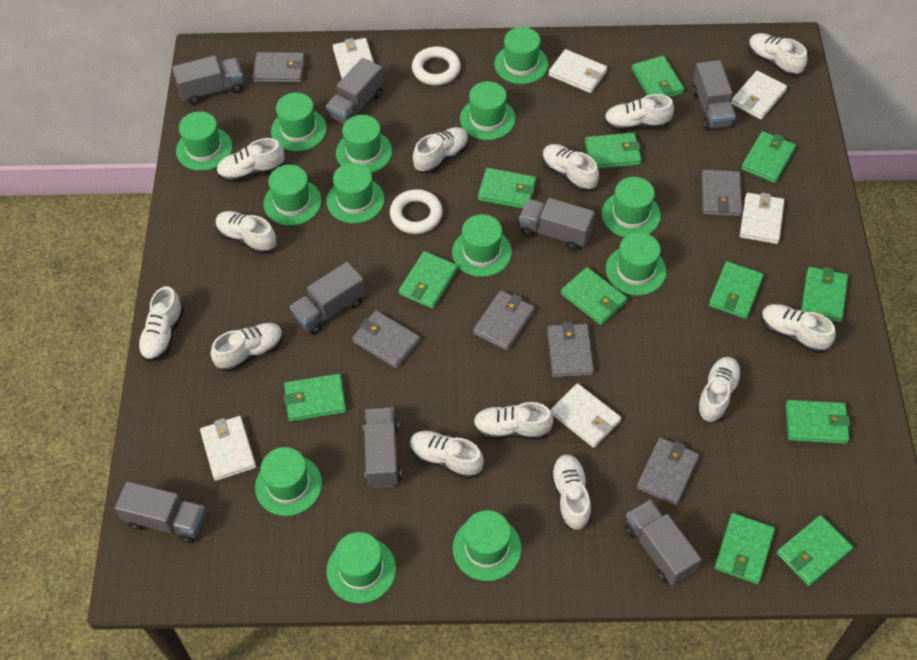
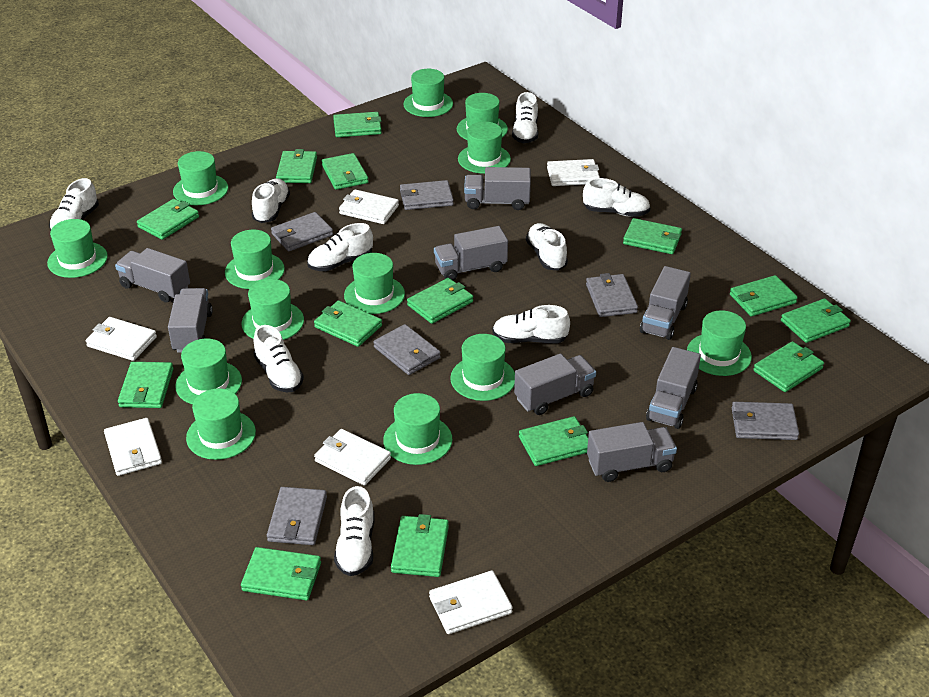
green wallet: [284,374,346,422] [399,251,458,309] [478,168,536,209] [561,267,628,325] [585,132,642,169] [632,56,684,97] [709,261,764,319] [715,513,775,584] [741,131,796,183] [777,515,853,586] [786,400,850,444] [801,267,848,322] = 12 -> [118,362,174,408] [137,199,199,240] [241,547,321,600] [276,149,317,183] [314,300,382,347] [322,153,368,190] [333,112,382,137] [391,514,449,577] [407,278,473,324] [519,416,588,466] [623,218,682,254] [730,275,798,317] [753,341,824,392] [781,298,851,343] = 14
white ring: [390,189,443,234] [412,46,461,86] = 2 -> none = 0
white shoe: [138,286,184,361] [211,323,283,372] [216,138,284,182] [216,211,277,254] [410,431,484,479] [413,127,469,174] [473,402,554,440] [542,144,599,192] [550,454,591,531] [604,94,674,131] [696,357,742,423] [748,33,807,76] [761,304,836,353] = 13 -> [49,178,99,231] [252,178,290,223] [254,325,304,392] [307,223,373,271] [334,486,374,576] [492,305,570,343] [512,92,538,143] [526,223,568,271] [583,178,651,217] = 9

